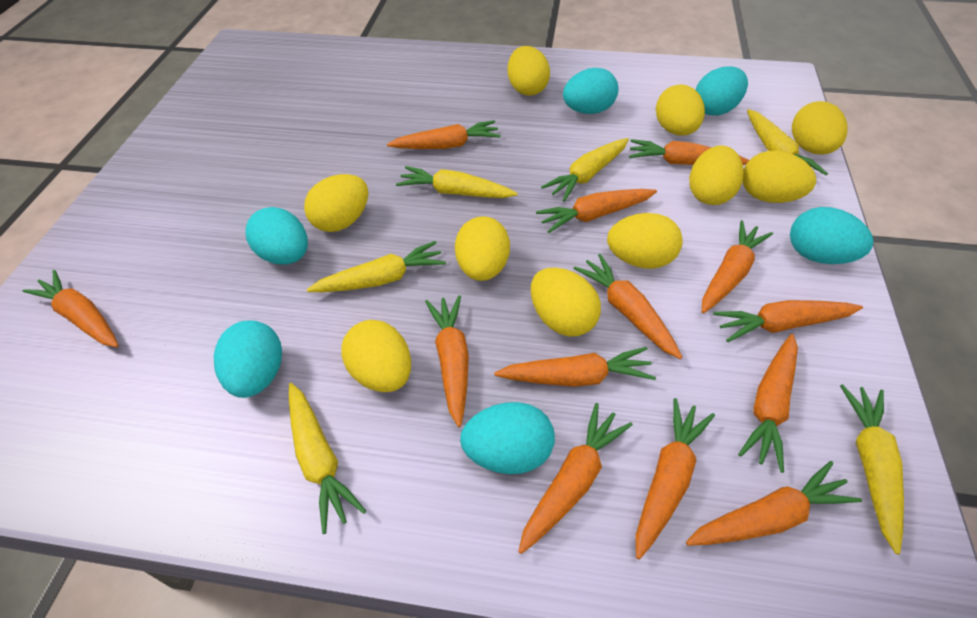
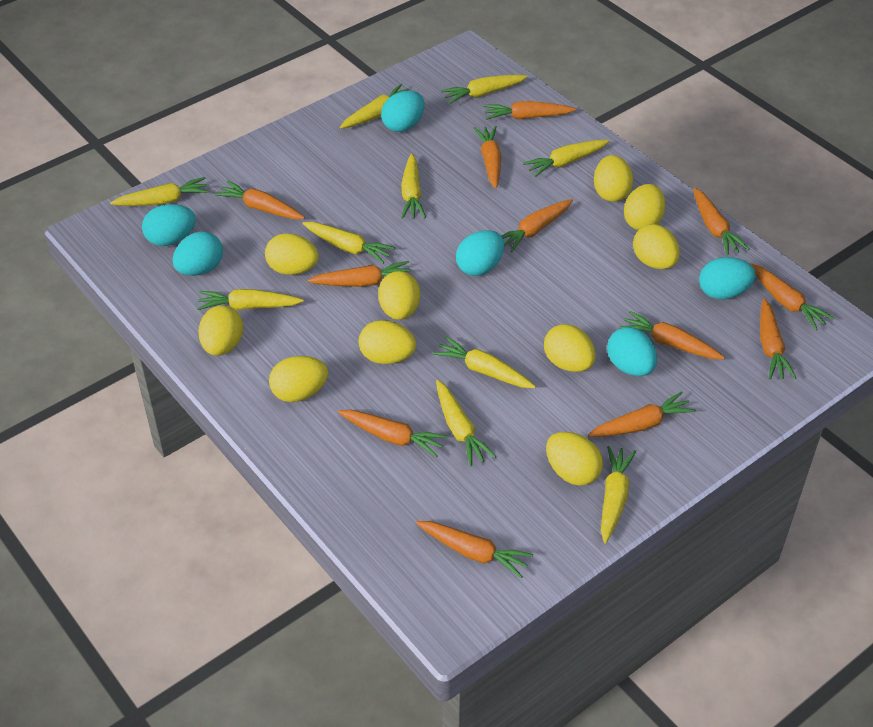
orange carrot: [22,270,119,347] [387,120,501,149] [425,295,469,427] [494,347,656,387] [518,403,633,554] [536,189,657,233] [573,254,682,359] [629,139,750,165] [636,398,715,560] [686,461,862,546] [702,220,773,313] [713,300,863,342] [738,334,798,473] = 13 -> [215,180,305,219] [308,261,411,287] [338,410,448,457] [416,521,533,579] [474,126,501,189] [484,101,576,120] [501,199,573,253] [588,391,696,437] [619,311,725,359] [693,188,750,255] [749,263,834,330] [760,299,796,379] = 12
yellow carrot: [289,383,366,534] [307,241,446,292] [396,166,518,198] [541,138,629,202] [747,109,828,175] [840,384,904,554] = 6 -> [110,177,210,206] [197,289,304,310] [302,222,395,264] [340,84,409,129] [401,153,426,219] [433,336,536,388] [436,380,496,467] [441,75,528,104] [523,140,610,177] [601,446,636,544] = 10

